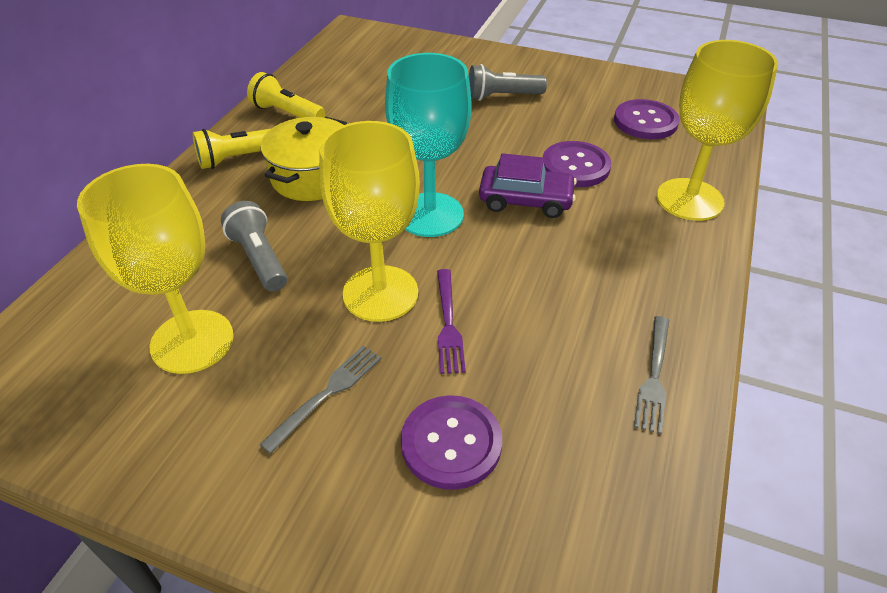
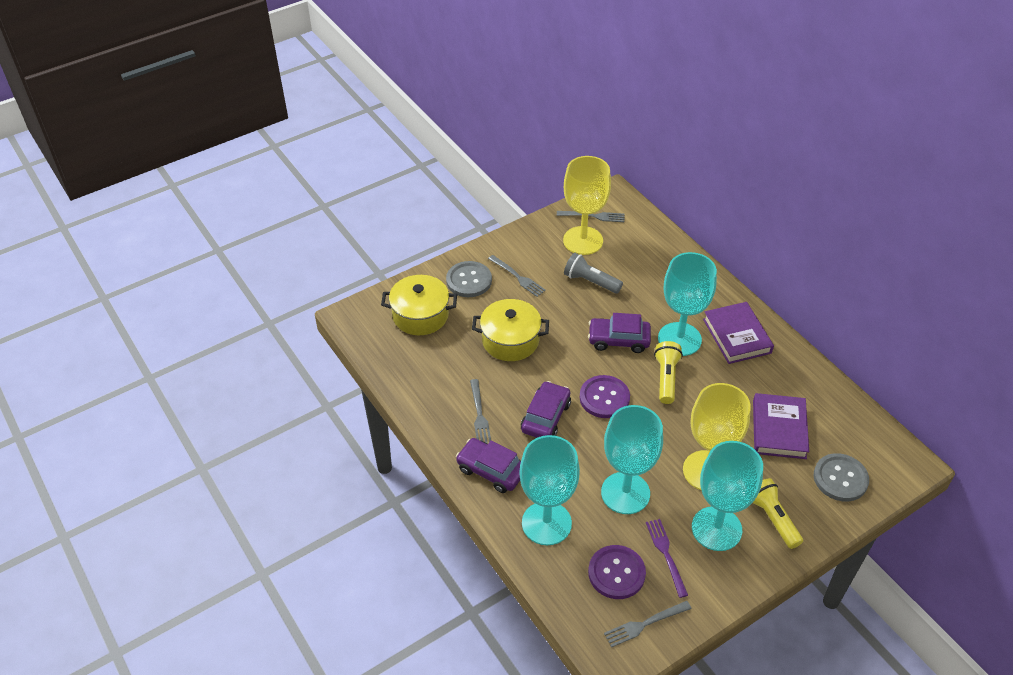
grey button: none = 0 -> [446,261,492,297] [814,453,869,502] = 2
grey flashlight: [221,201,287,292] [469,64,547,101] = 2 -> [564,253,623,294] = 1
grey fork: [260,346,382,454] [634,316,669,434] = 2 -> [470,379,491,444] [488,255,546,297] [557,211,625,222] [604,601,692,648] = 4
purple book: none = 0 -> [703,302,774,364] [753,393,809,459] = 2
purple button: [401,395,502,490] [543,141,612,187] [614,99,680,139] = 3 -> [580,375,630,418] [588,545,646,599] = 2
purple car: [479,153,577,218] = 1 -> [456,438,521,493] [521,381,571,438] [588,313,651,353] = 3
turquoise goblet: [385,53,472,237] = 1 -> [519,435,580,545] [601,405,663,514] [658,252,717,356] [692,441,763,551] = 4
yellow goblet: [77,164,234,374] [319,121,420,322] [657,40,778,221] = 3 -> [563,156,611,255] [683,383,751,490] = 2
yellow pot: [260,117,347,201] = 1 -> [381,275,457,335] [472,299,549,361] = 2

